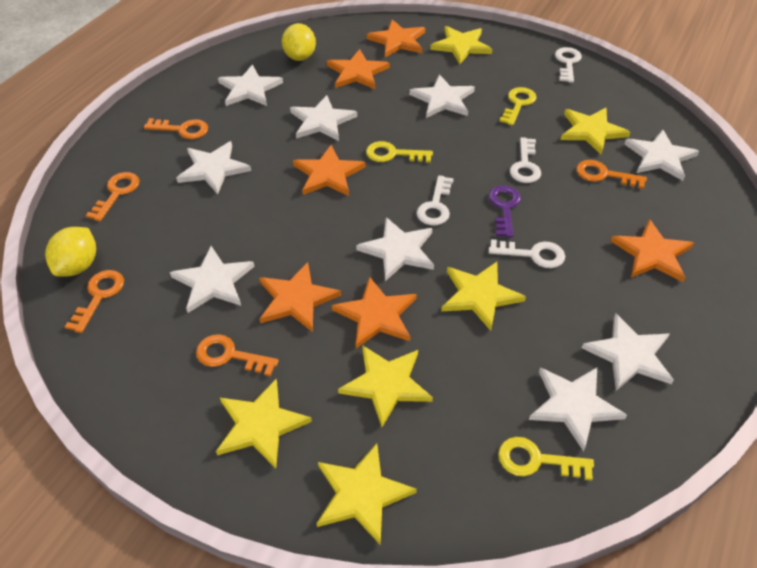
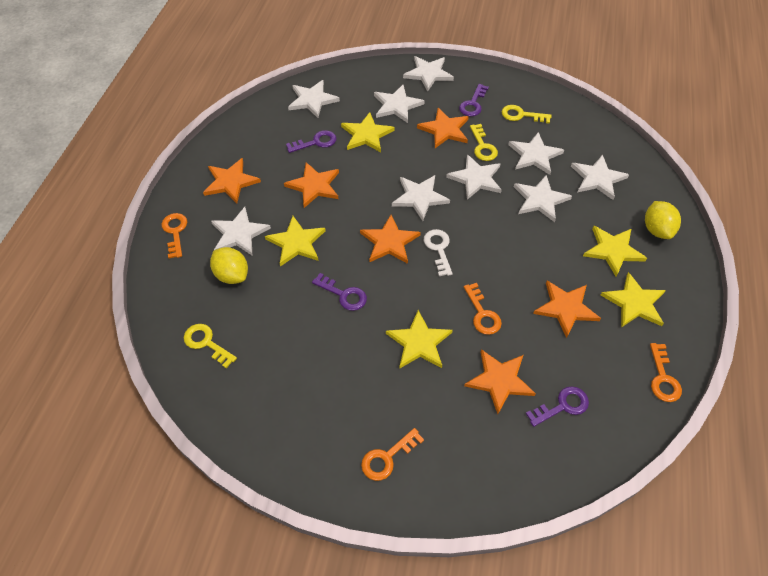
orange key: [65,270,124,333] [86,172,140,221] [144,118,208,139] [196,334,279,376] [576,160,647,189] = 5 -> [161,213,187,258] [361,428,424,481] [464,283,502,335] [650,343,682,402] = 4
purple key: [488,185,521,237] = 1 -> [286,130,336,153] [312,273,367,311] [459,84,489,116] [526,386,589,427] = 4
white key: [417,175,454,225] [489,239,565,268] [510,137,541,183] [555,47,582,83] = 4 -> [424,229,453,276] = 1
yellow star: [216,379,312,468] [316,443,417,545] [338,345,433,427] [430,26,492,64] [441,262,526,331] [560,108,630,154] = 6 -> [265,216,326,266] [341,112,394,152] [386,310,453,369] [583,226,647,277] [601,272,666,327] = 5

